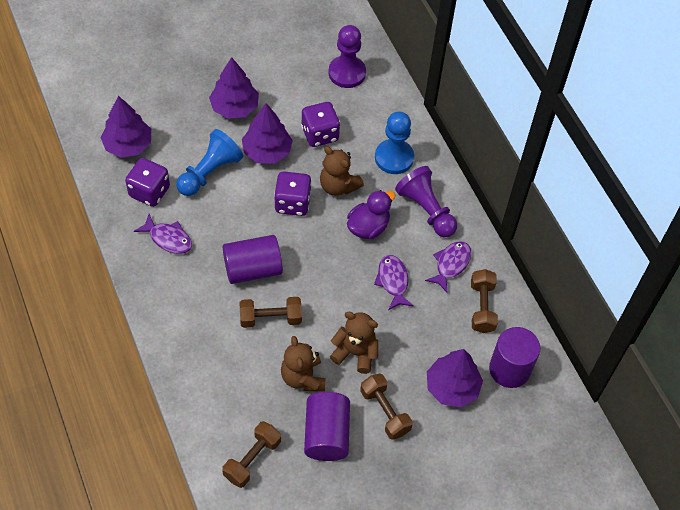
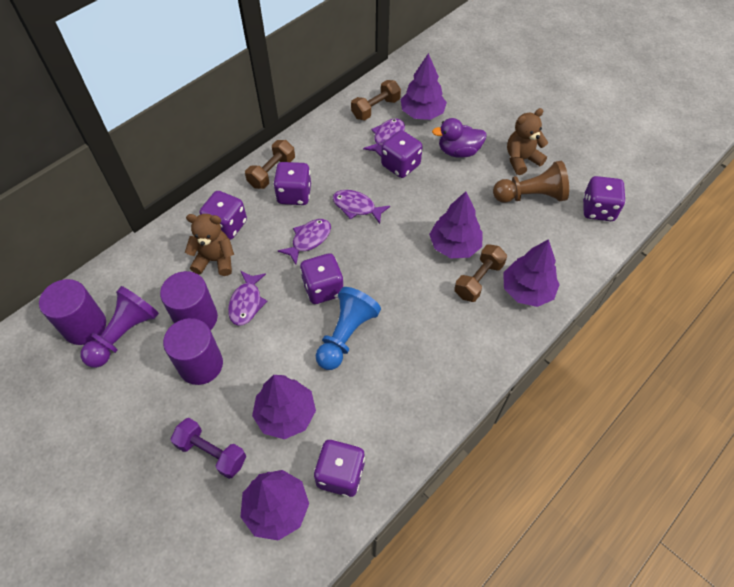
blue pawn: [176,129,243,196] [375,112,414,174] = 2 -> [316,287,381,370] = 1
brown dumbbell: [222,421,281,488] [240,297,302,328] [360,373,413,440] [471,269,498,333] = 4 -> [245,140,295,189] [351,80,401,120] [454,244,507,302] = 3
brown pawn: none = 0 -> [493,161,569,203] = 1
brown teddy bear: [281,336,325,391] [320,146,364,196] [330,312,378,374] = 3 -> [185,214,234,276] [507,108,548,175] = 2
purple dice: [125,158,170,207] [274,171,312,216] [301,102,340,147] = 3 -> [200,191,247,240] [273,162,311,205] [300,253,344,304] [314,440,365,497] [381,130,423,178] [583,176,626,221] = 6
purple dumbbell: none = 0 -> [171,418,246,479] = 1
purple fish: [134,214,192,254] [374,255,414,310] [425,241,471,293] = 3 -> [228,271,268,326] [278,219,331,265] [333,190,390,224] [363,118,405,156] = 4
purple pawn: [329,25,366,88] [395,166,457,237] = 2 -> [80,286,159,368] = 1
purple tree: [100,96,151,158] [209,57,259,119] [242,103,293,164] [427,349,483,407] = 4 -> [240,470,309,541] [252,375,316,439] [401,53,447,120] [429,191,483,258] [503,239,560,307] = 5

